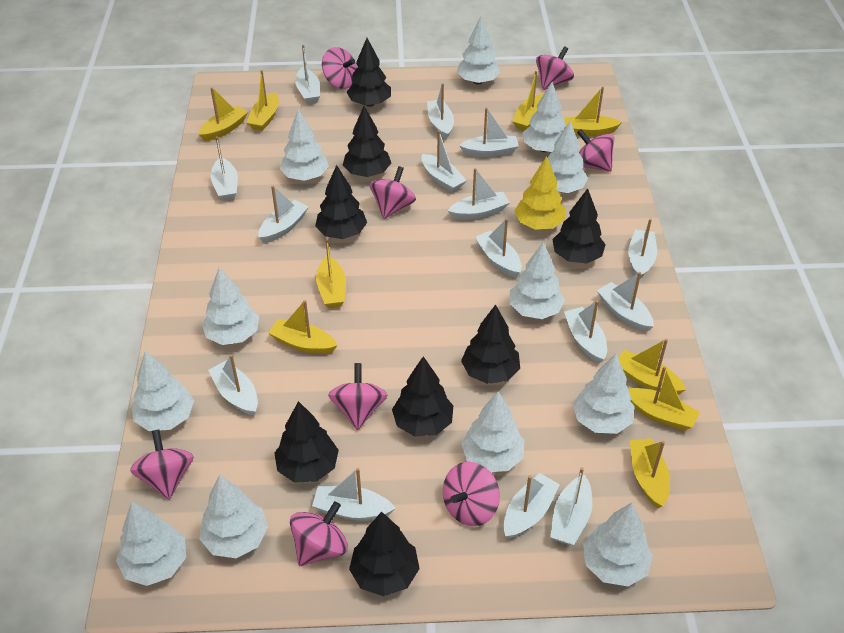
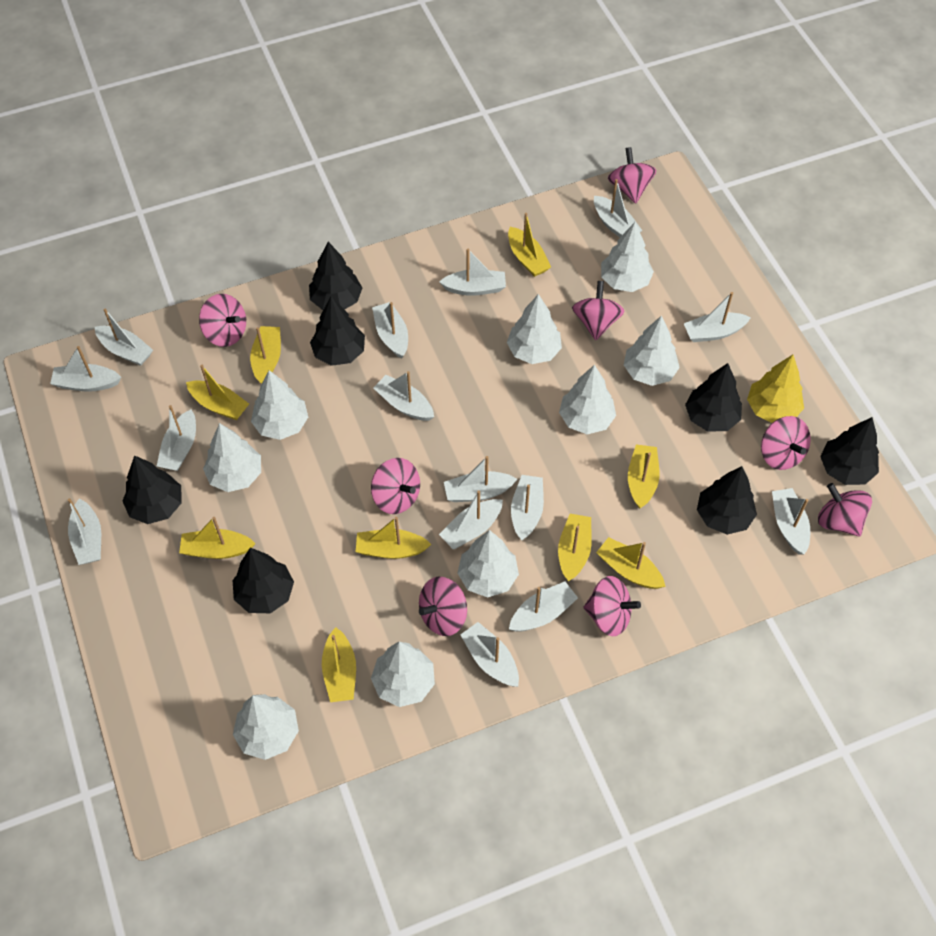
black tree: [274,401,339,483] [315,165,367,239] [343,106,391,177] [347,38,391,107] [349,512,420,596] [392,356,454,437] [461,304,520,384] [552,188,606,263] = 8 -> [123,455,182,524] [233,548,294,613] [309,242,362,310] [310,296,365,366] [685,363,742,432] [697,466,757,535] [820,417,879,485] = 7
white tree: [116,501,186,586] [132,351,194,431] [199,475,268,558] [202,267,259,345] [280,109,329,181] [457,17,500,84] [461,391,524,472] [510,242,565,319] [523,82,565,152] [548,121,588,193] [573,354,635,434] [583,503,653,586] = 12 -> [203,423,261,492] [233,694,299,760] [251,370,308,440] [371,642,435,707] [458,530,519,597] [507,294,562,364] [559,365,616,434] [601,222,654,292] [624,315,680,386] = 9

